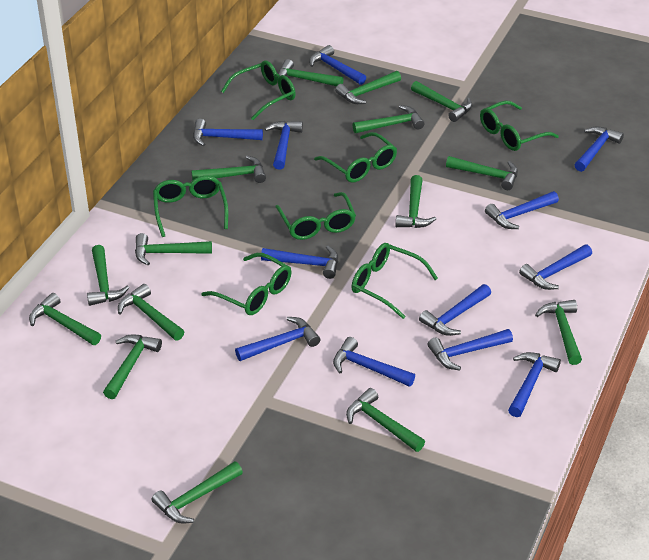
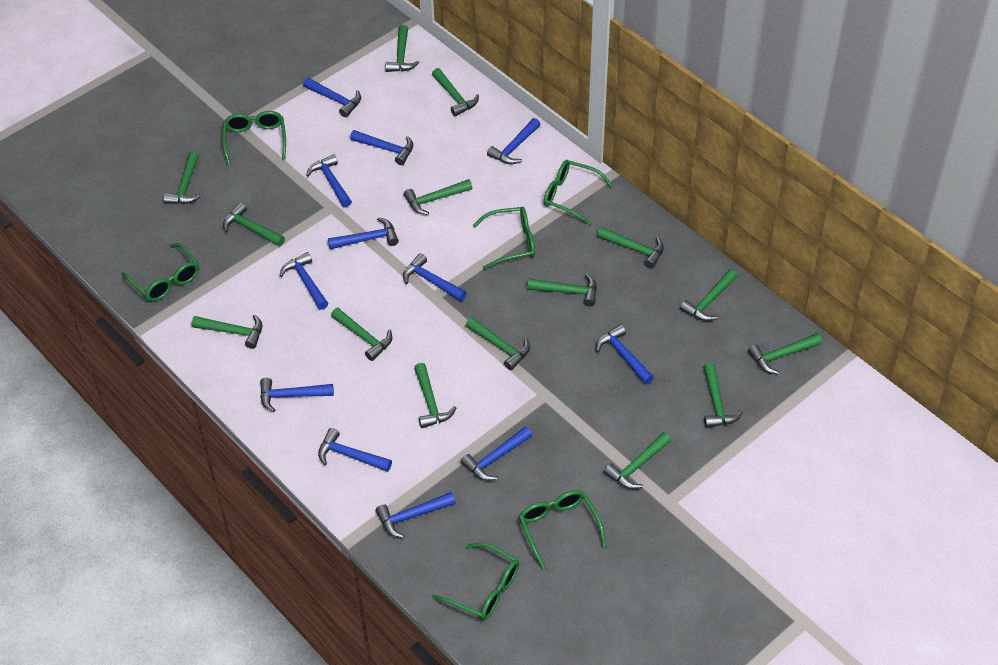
green glasses: [153,176,228,237] [201,253,291,315] [221,60,296,120] [275,192,356,240] [314,132,397,183] [351,243,438,319] [480,101,559,151] = 7 -> [121,243,199,302] [222,111,286,166] [432,542,519,620] [473,207,535,269] [519,490,606,570] [544,160,613,225] = 6

